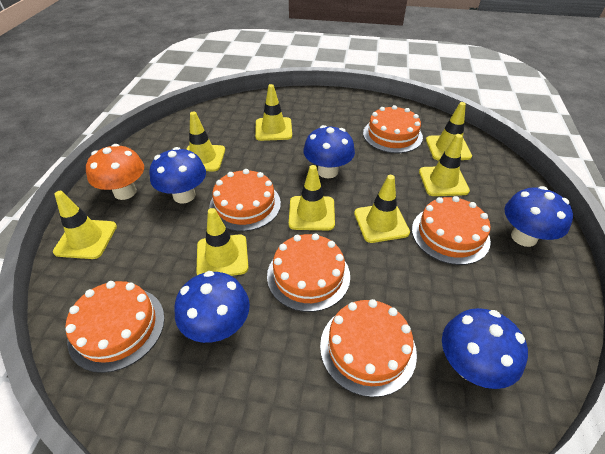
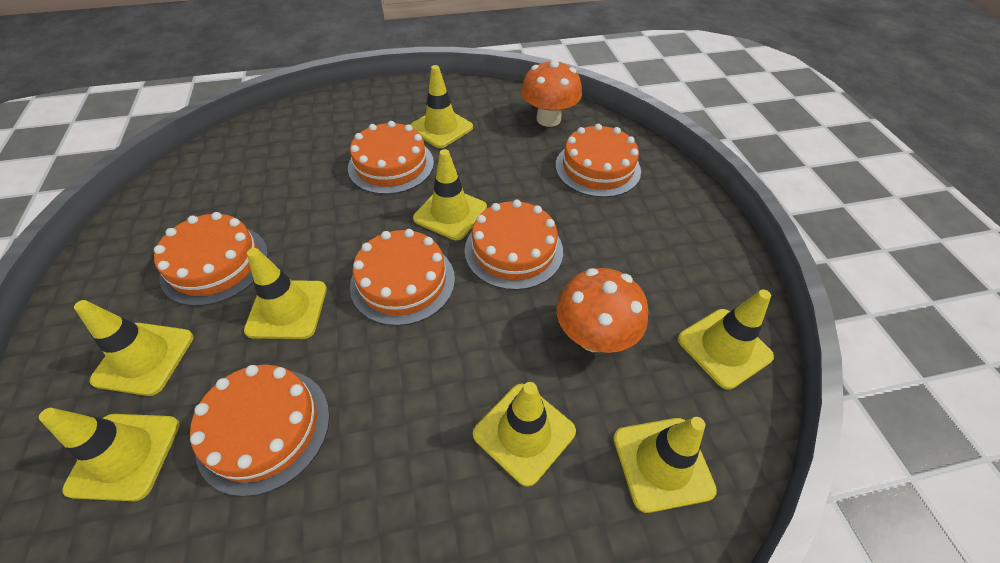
blue mushroom: [149,147,206,204] [174,271,250,343] [303,125,355,178] [442,308,528,389] [504,186,573,247] = 5 -> none = 0
orange mushroom: [86,144,144,200] = 1 -> [521,59,582,127] [556,268,648,353] = 2

